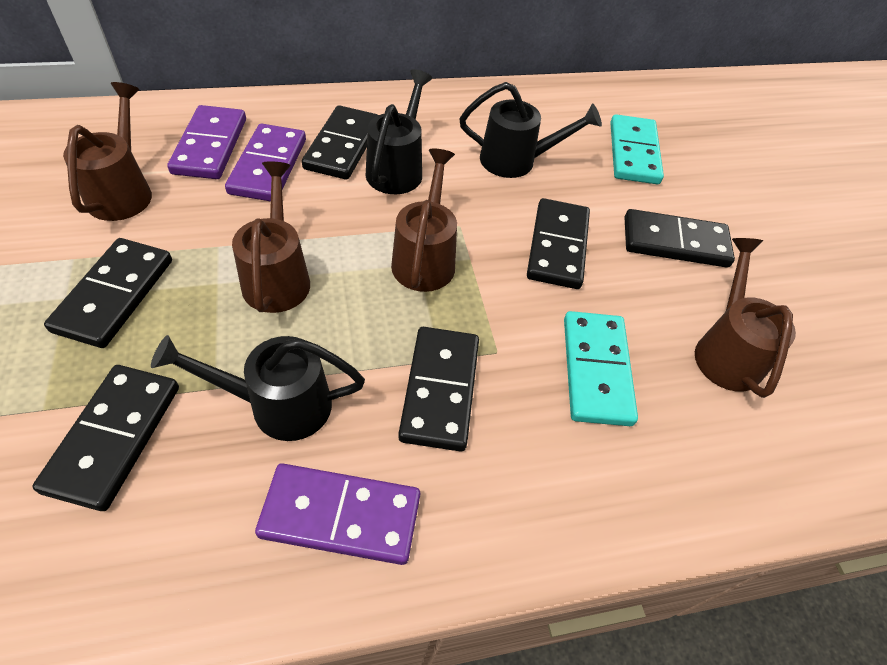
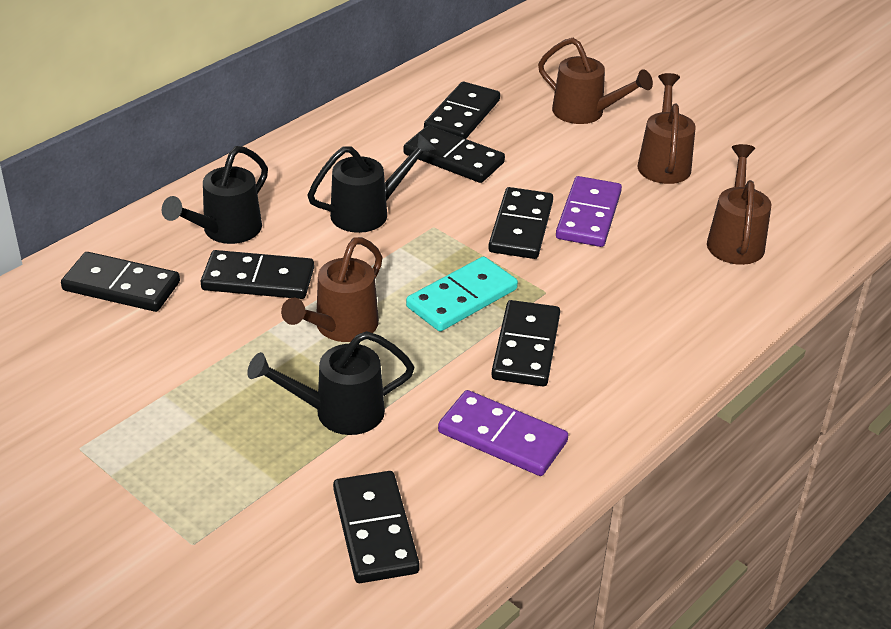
black domino: [32,365,179,511] [44,238,172,348] [302,105,378,180] [398,327,479,452] [527,198,590,289] [625,209,735,267] = 6 -> [61,252,180,312] [201,250,314,299] [333,471,420,583] [403,126,505,183] [424,82,500,139] [488,187,553,259] [491,300,560,386] = 7
purple domino: [167,105,246,179] [225,124,306,201] [255,463,420,565] = 3 -> [438,390,568,476] [556,176,622,247] = 2
turquoise domino: [564,311,638,426] [610,114,664,184] = 2 -> [406,256,518,331] = 1

